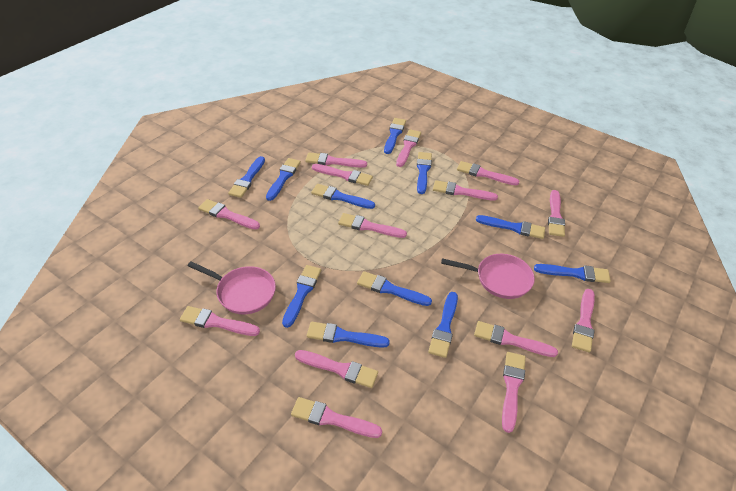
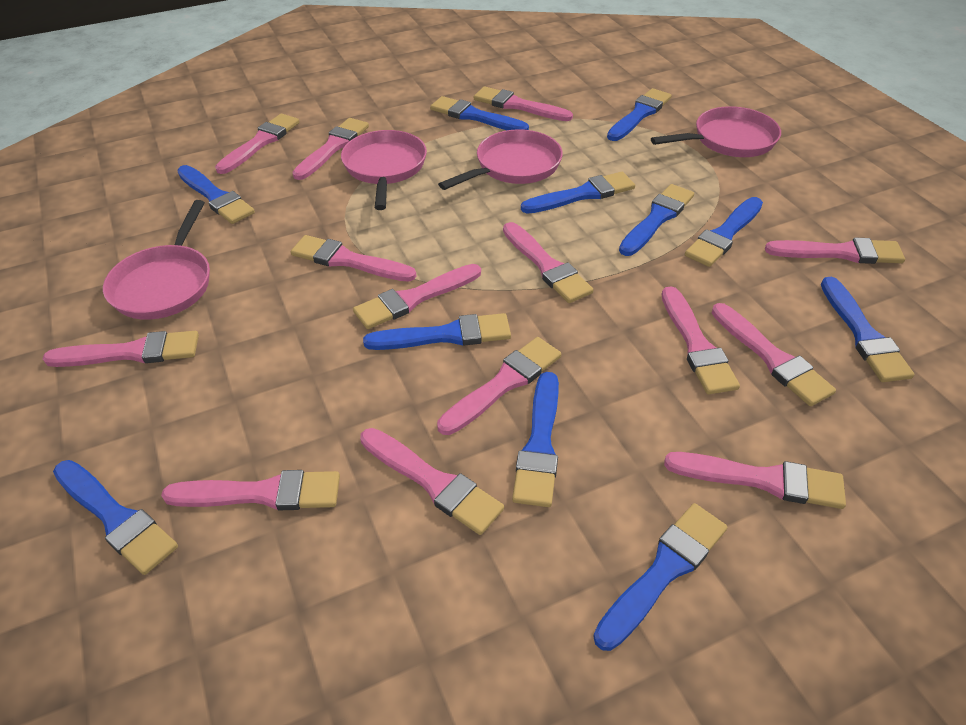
pink pan: [188,261,276,314] [441,254,535,299] = 2 -> [103,200,210,320] [341,130,427,210] [438,129,563,190] [651,106,781,157] = 4

